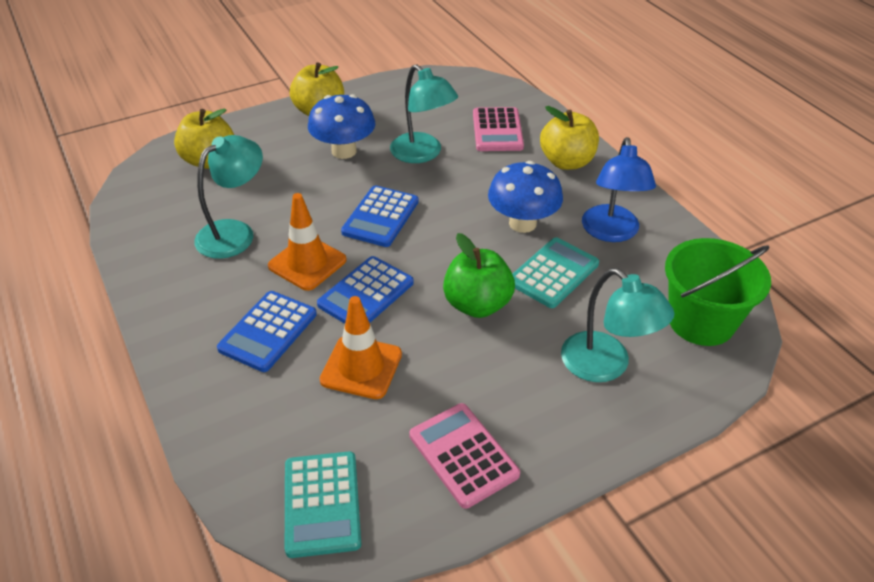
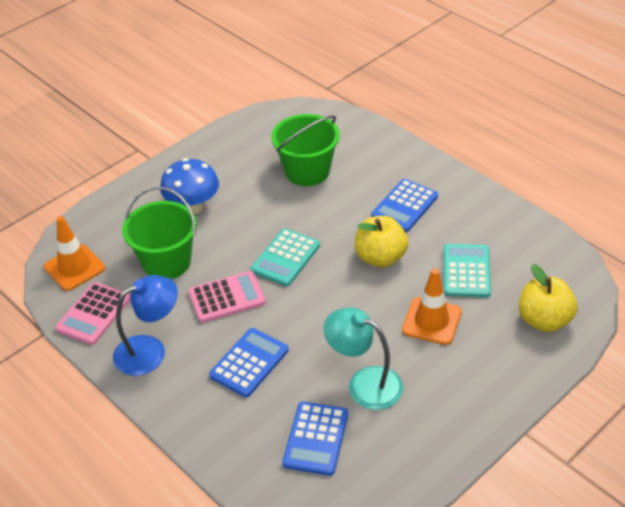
blue mushroom: [308,94,375,159] [488,161,563,233] = 2 -> [160,158,219,214] = 1
green apple: [443,233,515,318] = 1 -> none = 0
green bucket: [665,238,771,346] = 1 -> [122,187,197,279] [271,114,340,186] = 2
turquoise lamp: [194,135,263,259] [390,64,458,163] [561,268,675,382] = 3 -> [324,307,403,410] = 1
yellow apple: [174,108,234,169] [290,62,344,116] [540,106,599,170] = 3 -> [355,216,408,268] [519,264,577,332] = 2

